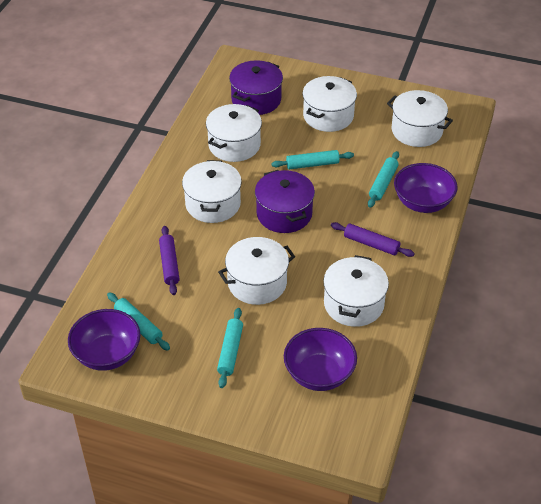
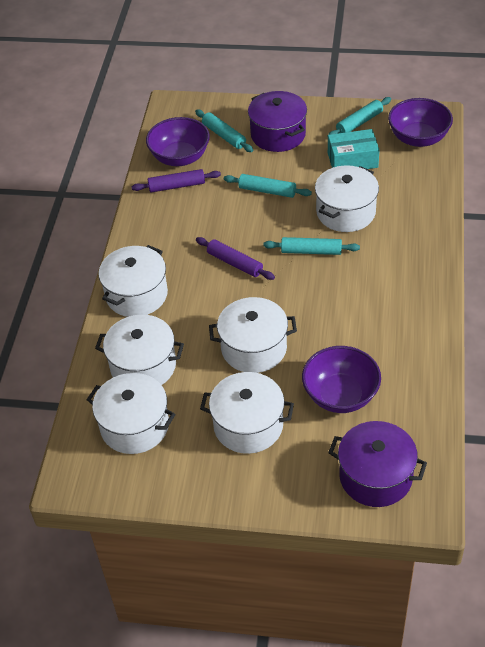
turquoise box: none = 0 -> [328,129,379,169] = 1

